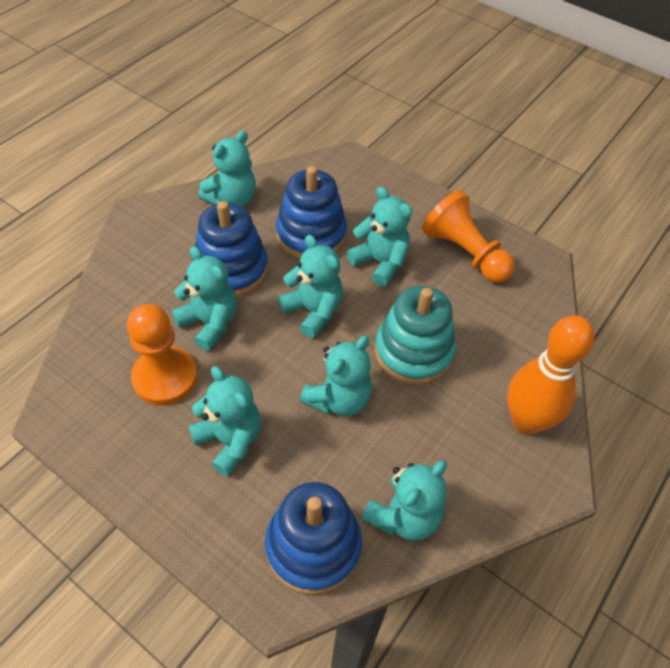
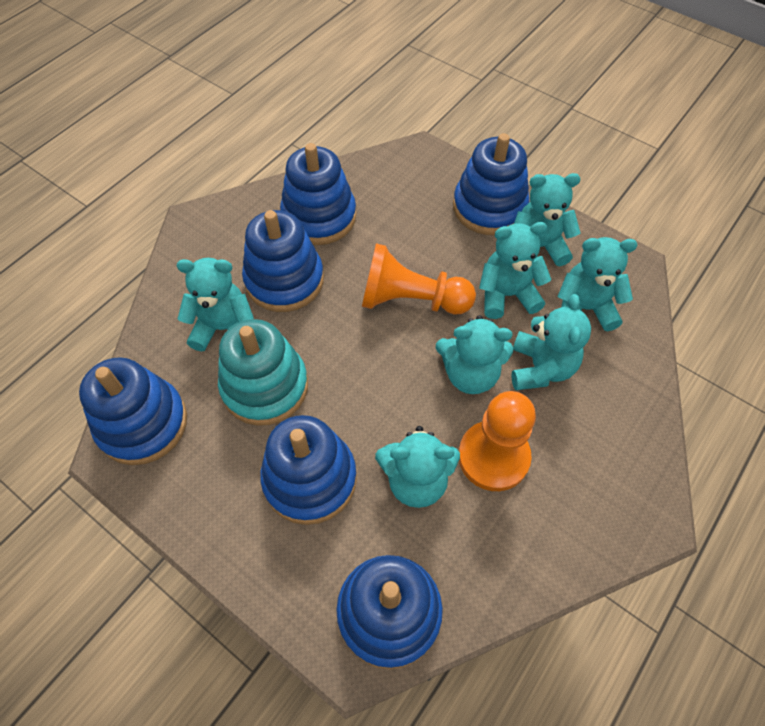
blue stacking toy: [193,201,268,297] [265,482,362,595] [276,166,347,259] = 3 -> [79,357,187,465] [242,210,324,312] [260,415,357,525] [280,143,356,245] [336,555,443,669] [453,133,529,235] = 6
orange bowling pin: [507,315,594,435] = 1 -> none = 0

